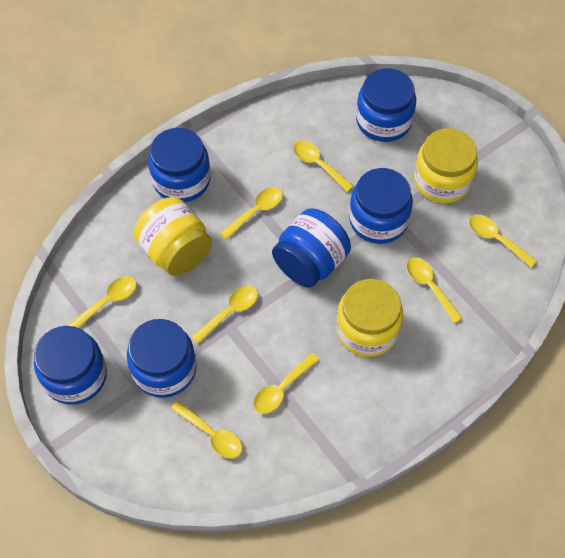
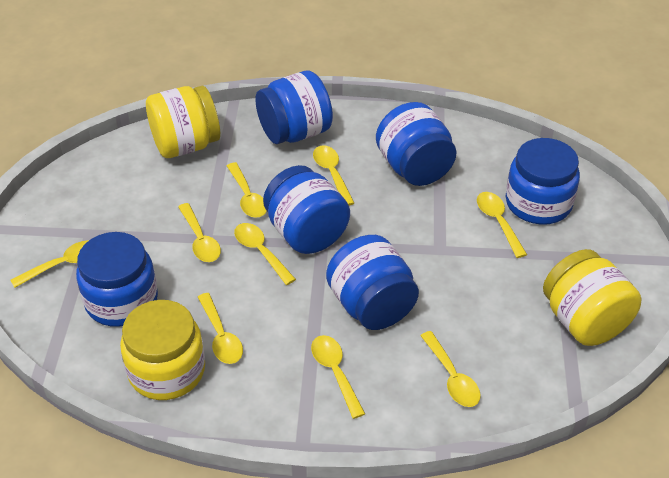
yellow spoon: [67,276,137,328] [171,401,242,458] [191,286,258,344] [220,187,283,240] [253,353,319,414] [293,141,353,192] [407,257,463,323] [469,215,537,268] = 8 -> [11,240,89,288] [178,203,221,262] [198,293,243,364] [227,162,267,218] [234,223,296,285] [311,335,365,419] [313,145,354,206] [420,331,481,407] [477,192,527,258] = 9

